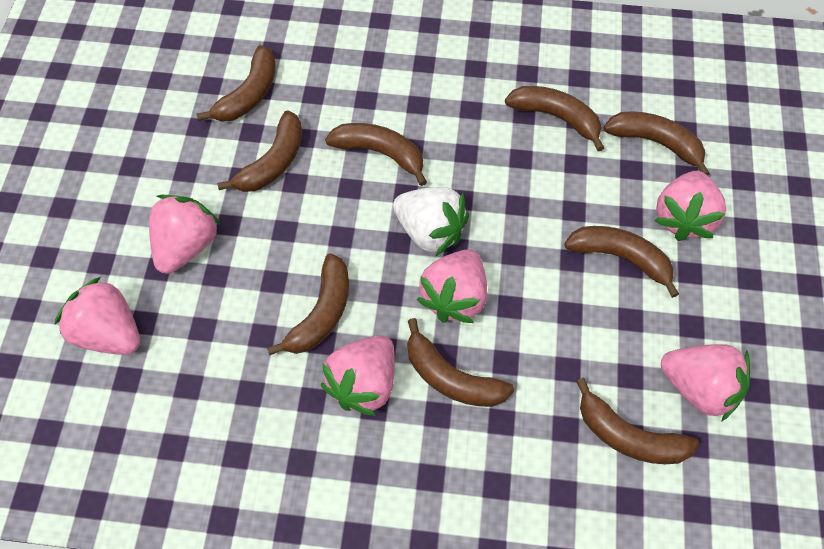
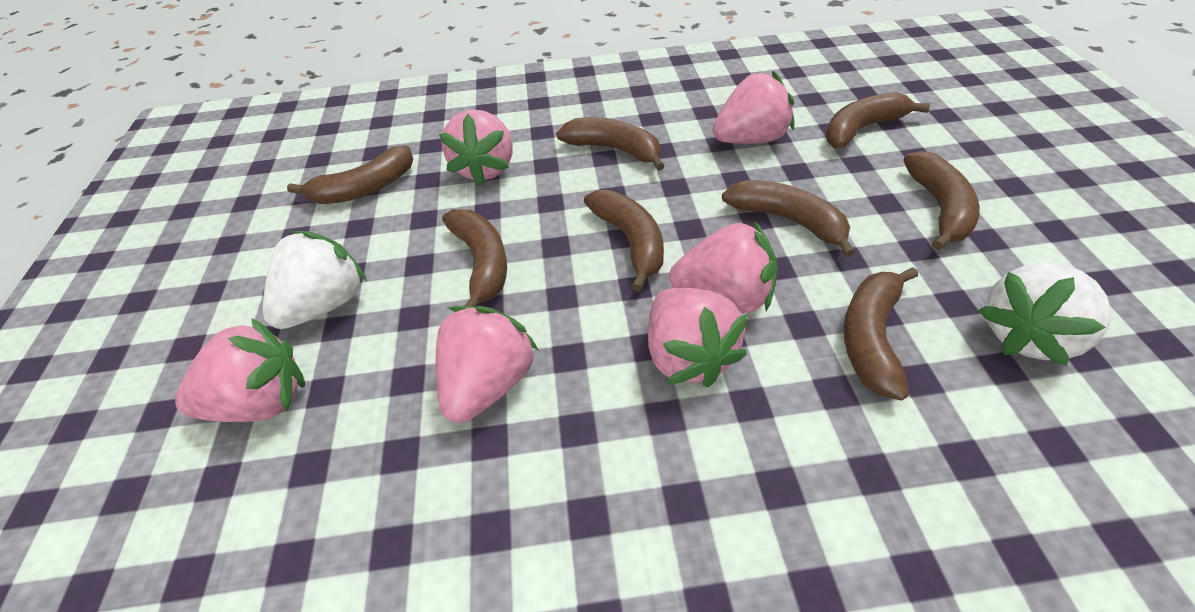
brown banana: [196,45,276,122] [217,110,302,192] [267,253,349,355] [325,123,427,186] [407,318,514,407] [505,86,604,151] [564,226,679,298] [576,378,700,464] [604,111,710,176] = 9 -> [287,146,413,204] [442,209,507,307] [556,117,665,171] [584,190,664,292] [722,180,855,257] [825,92,930,148] [844,267,918,400] [903,151,980,250] = 8
white strawberry: [393,187,469,256] = 1 -> [263,231,367,329] [978,263,1111,366] = 2

